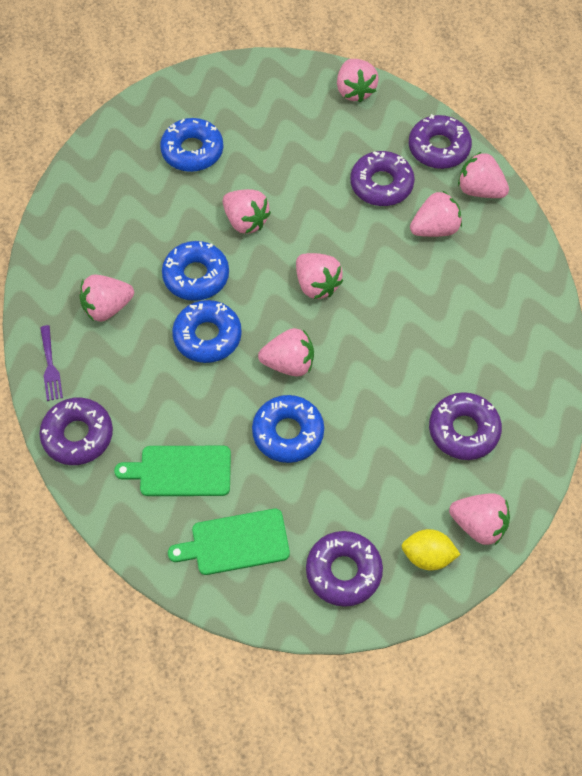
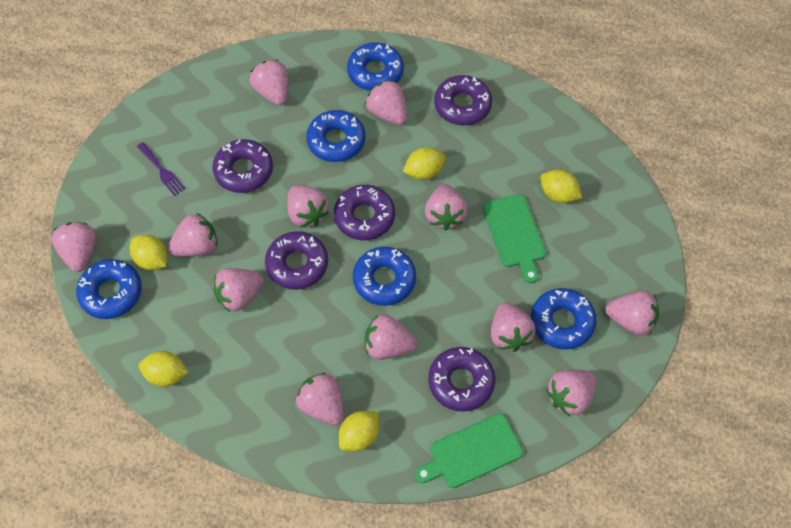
blue donut: [160,118,224,172] [162,241,229,301] [172,300,242,363] [252,395,324,463] = 4 -> [76,259,142,319] [306,110,366,162] [347,42,404,91] [353,247,416,306] [531,288,597,349] = 5
pink strawberry: [80,275,134,322] [223,189,271,234] [258,328,314,376] [296,253,343,299] [337,59,379,103] [410,191,462,237] [449,493,510,545] [458,152,509,198] = 8 -> [51,222,97,272] [168,213,218,256] [213,268,264,312] [249,60,288,105] [287,185,329,228] [296,373,344,425] [365,80,407,125] [365,315,417,360] [425,184,467,230] [490,302,535,352] [546,370,597,417] [605,291,659,335] = 12
yellow lemon: [401,529,461,571] = 1 -> [130,235,167,270] [139,351,189,387] [339,411,379,452] [403,147,445,180] [540,169,582,203] = 5

